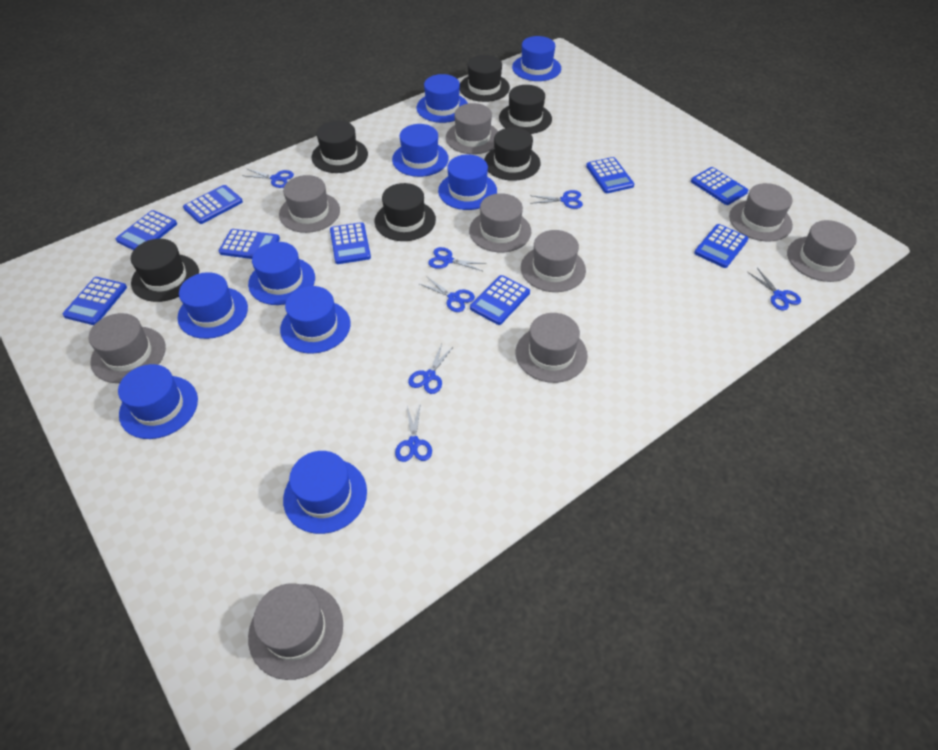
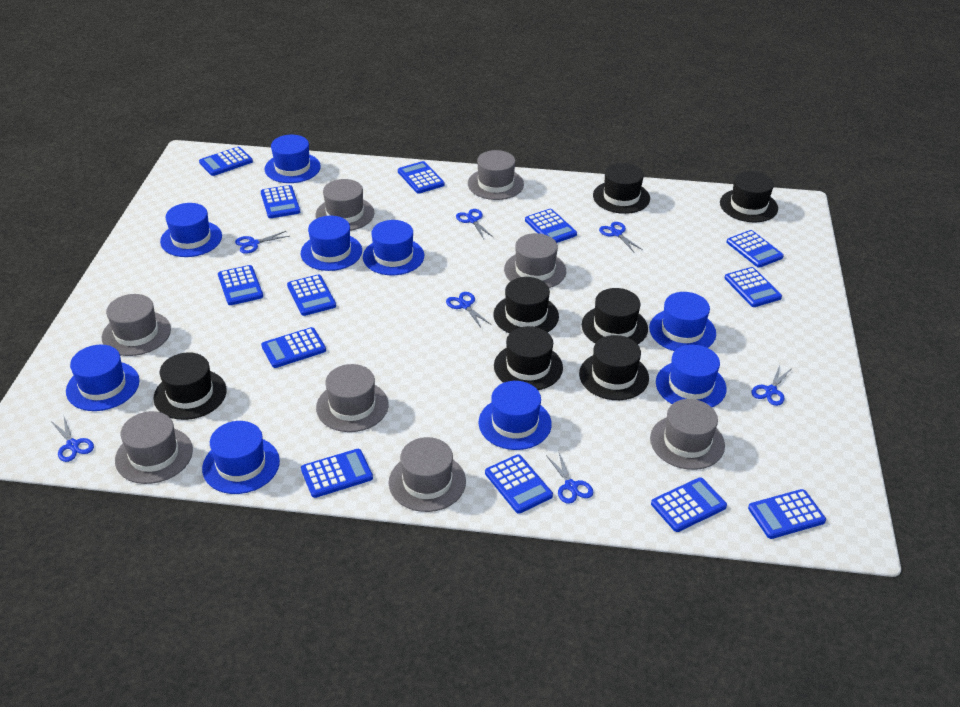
black hat: [131,239,199,302] [312,121,368,173] [374,183,436,241] [460,55,510,102] [484,127,541,181] [499,85,552,134] = 6 -> [153,352,227,420] [493,277,559,334] [494,326,563,390] [579,335,649,400] [582,288,648,344] [593,163,650,214] [720,171,778,222] = 7
blue calculator: [62,277,127,325] [116,210,177,250] [183,185,243,224] [219,229,280,259] [330,222,371,264] [470,275,530,325] [586,157,634,193] [691,167,748,205] [694,224,749,268] = 9 -> [199,147,253,176] [218,265,263,305] [261,185,300,218] [261,327,326,368] [287,274,336,316] [301,449,373,498] [398,161,445,194] [485,454,553,514] [525,209,577,243] [651,477,727,532] [724,267,782,307] [726,230,784,268] [748,489,826,539] = 13
grey hat: [89,313,166,383] [248,583,343,680] [279,175,340,233] [446,103,498,154] [469,193,531,252] [516,313,588,383] [521,230,586,292] [729,183,793,242] [787,220,857,282] = 9 -> [102,294,171,356] [115,411,193,484] [316,179,374,231] [316,364,389,432] [389,437,466,512] [468,150,524,200] [504,233,566,288] [650,399,725,470] = 8

